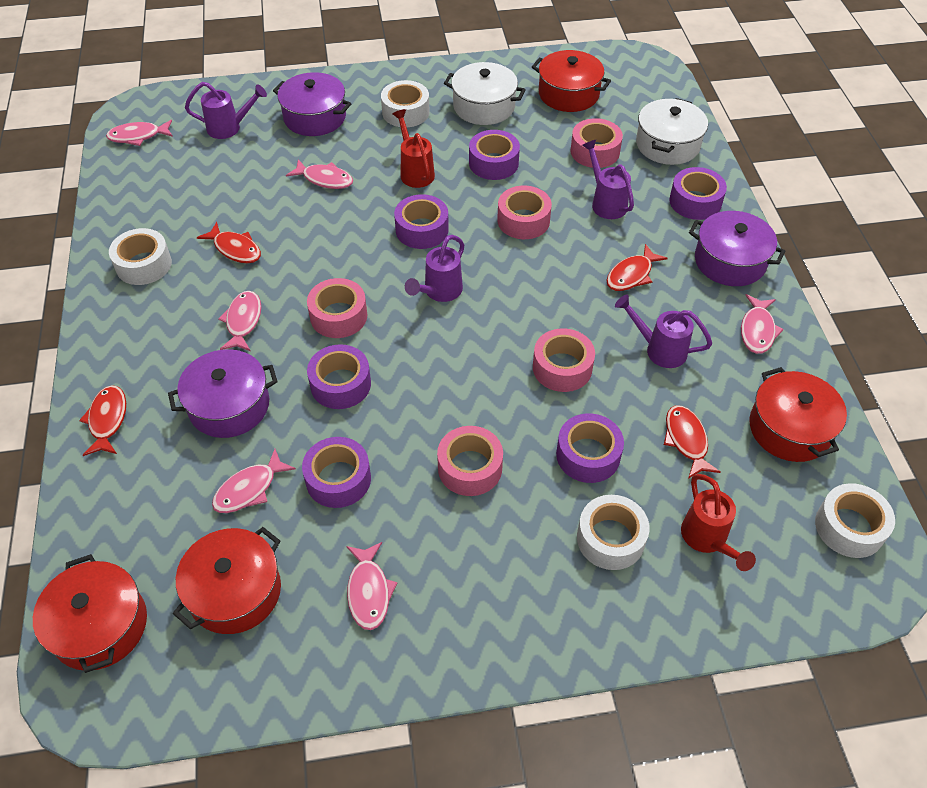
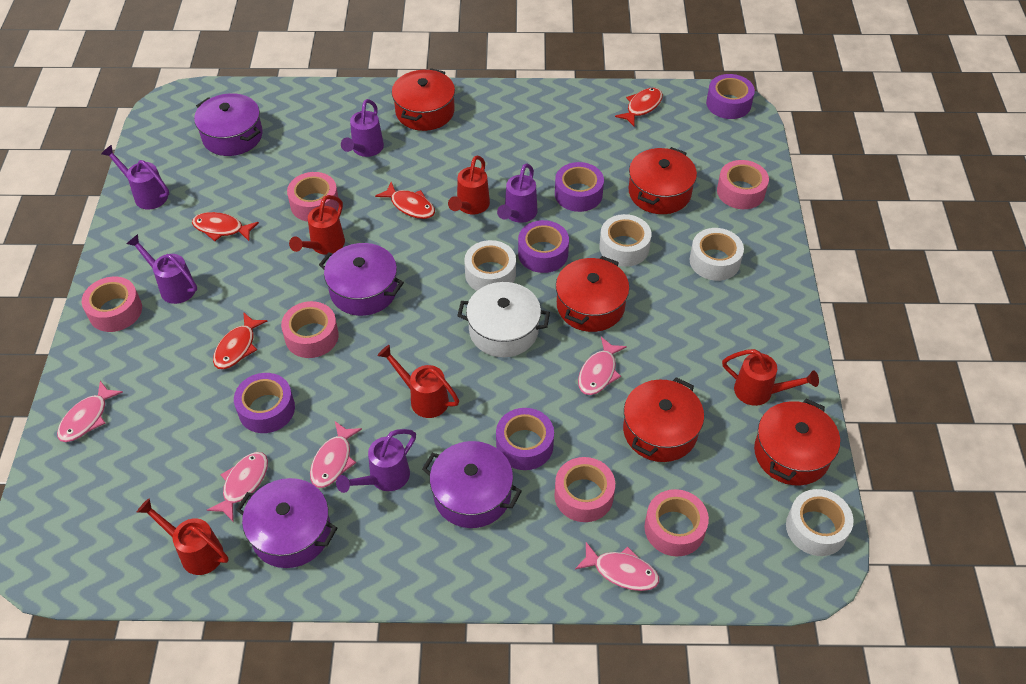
pink fish: [106,120,173,146] [212,449,296,513] [218,291,261,351] [286,159,353,189] [346,542,397,630] [741,294,784,354] = 6 -> [57,381,123,442] [207,452,268,521] [310,421,362,488] [575,542,659,591] [578,337,627,395] = 5
pink tape: [307,278,367,338] [437,426,503,496] [497,185,552,239] [533,328,595,392] [570,118,623,168] = 5 -> [82,277,142,332] [281,301,339,358] [287,172,339,222] [554,457,615,522] [644,489,709,556] [717,160,769,209] = 6
purple pot: [168,349,278,438] [273,72,352,136] [689,211,785,286] = 3 -> [194,93,263,156] [236,478,337,568] [319,243,404,316] [422,441,522,528] = 4
purple tape: [302,437,371,508] [307,344,371,409] [394,194,449,249] [469,130,520,180] [556,413,624,483] [669,167,727,220] = 6 -> [234,373,295,433] [496,408,554,470] [518,220,569,273] [555,162,604,212] [706,74,755,119] = 5
purple watering can: [185,82,267,139] [405,235,464,302] [582,140,634,219] [615,294,712,368] = 4 -> [101,145,169,209] [126,234,197,304] [336,429,416,493] [341,99,384,157] [497,163,537,223] = 5
red pot: [33,554,147,673] [173,527,281,634] [532,50,611,112] [749,367,847,462] = 4 -> [392,68,455,131] [556,256,629,332] [623,377,704,462] [629,147,697,214] [754,399,840,485] = 5
red watering can: [392,109,435,188] [681,474,756,571] = 2 -> [137,498,229,575] [289,195,345,255] [377,345,459,418] [448,156,490,214] [722,349,819,406] = 5
white pot: [444,62,526,125] [636,98,708,165] = 2 -> [457,282,550,357] = 1

